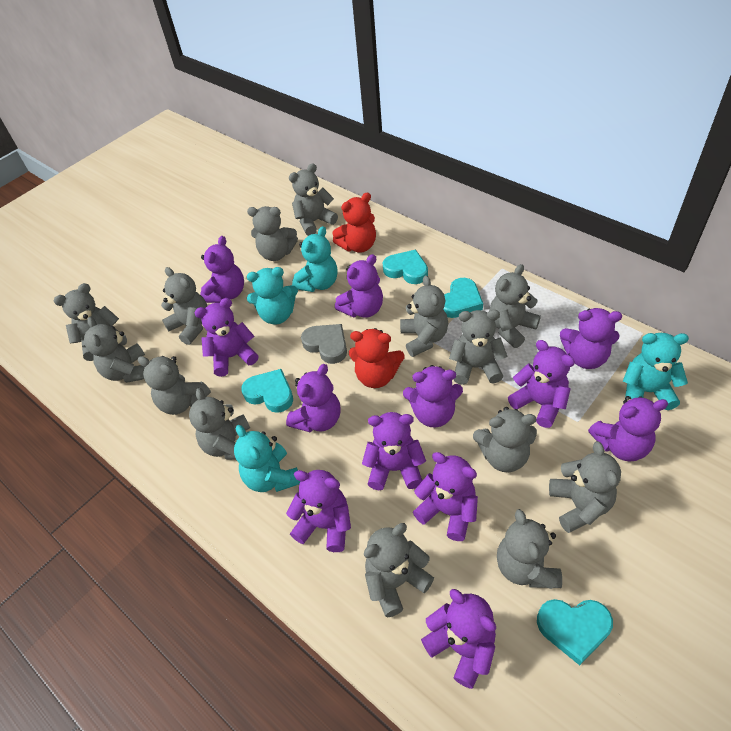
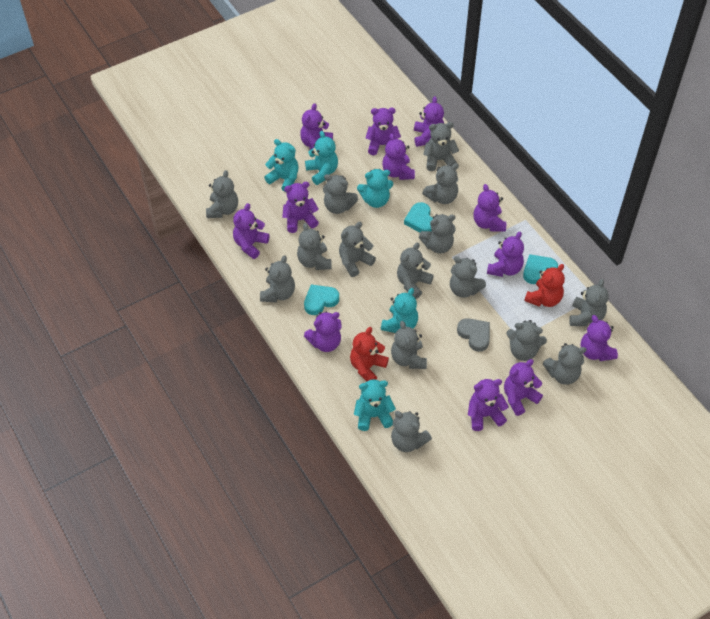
grey teddy bear: [54,283,119,361] [84,317,145,383] [138,356,211,415] [161,267,207,345] [189,388,250,460] [247,206,298,261] [289,163,338,236] [364,523,434,617] [400,275,448,357] [449,310,508,385] [473,407,537,472] [489,264,541,348] [497,509,562,589] [549,441,621,533] = 14 -> [206,170,238,218] [260,255,295,302] [297,223,332,270] [323,174,358,214] [339,222,376,277] [391,321,427,369] [391,411,432,452] [397,242,434,299] [419,214,456,254] [422,163,459,204] [423,122,459,171] [450,256,486,298] [506,320,547,361] [543,343,587,385] [569,279,609,326] = 15
turquoise heart: [241,369,293,413] [383,250,428,284] [444,278,483,318] [537,599,613,665] = 4 -> [304,285,339,315] [404,202,433,233] [523,254,558,284] = 3
turquoise teddy bear: [234,425,300,492] [247,267,298,325] [292,226,338,292] [623,333,689,410] = 4 -> [264,139,299,192] [305,131,338,185] [354,379,396,431] [357,169,393,208] [381,288,418,333] = 5

